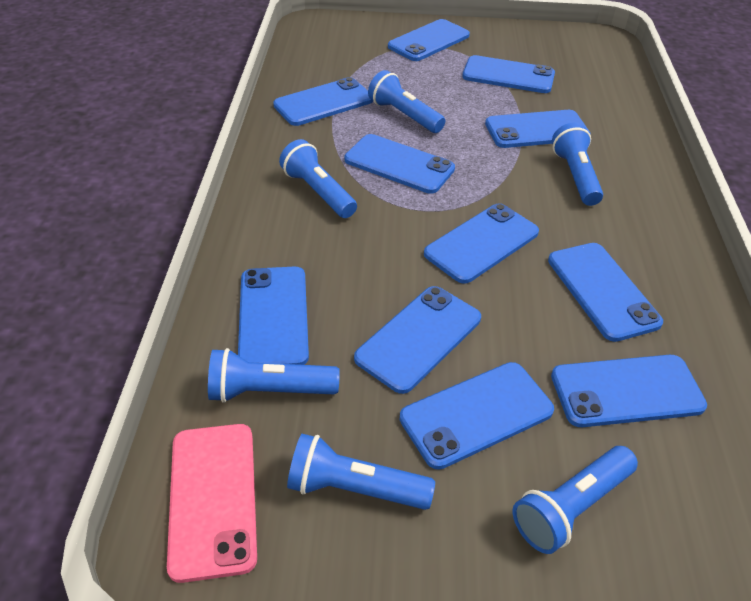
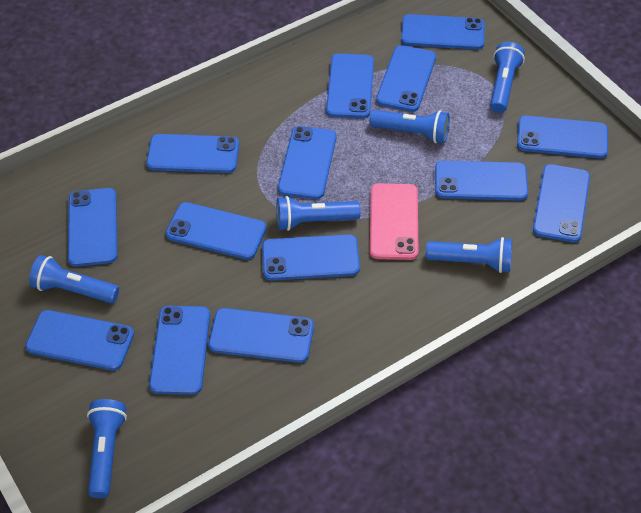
blue phone: [238,267,309,365] [273,77,373,126] [345,134,455,194] [354,286,481,394] [388,19,470,61] [399,362,554,470] [424,203,539,284] [462,55,555,93] [485,110,591,148] [548,243,663,342] [551,355,707,427] = 11 -> [25,310,134,371] [68,188,117,267] [146,134,239,173] [149,306,210,395] [166,202,266,260] [208,308,314,363] [262,234,360,280] [278,126,336,199] [326,54,374,118] [376,45,436,112] [401,14,485,50] [435,161,528,201] [517,116,608,158] [533,164,590,243] = 14

